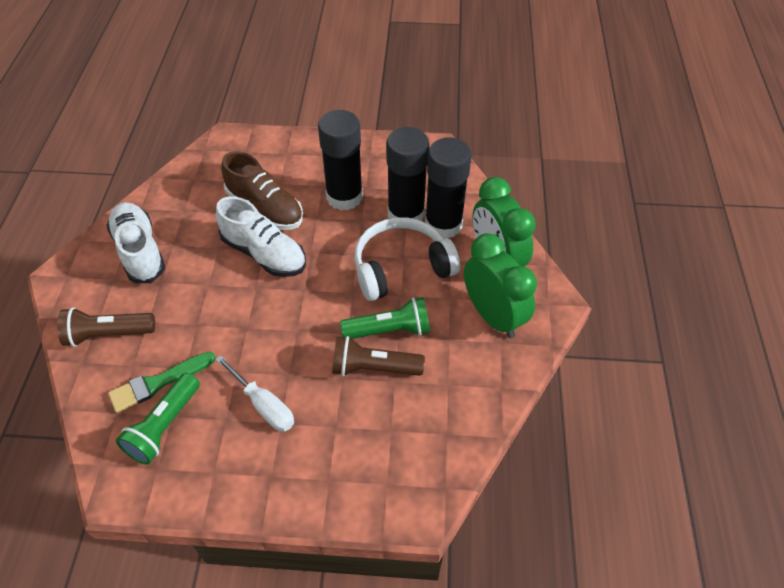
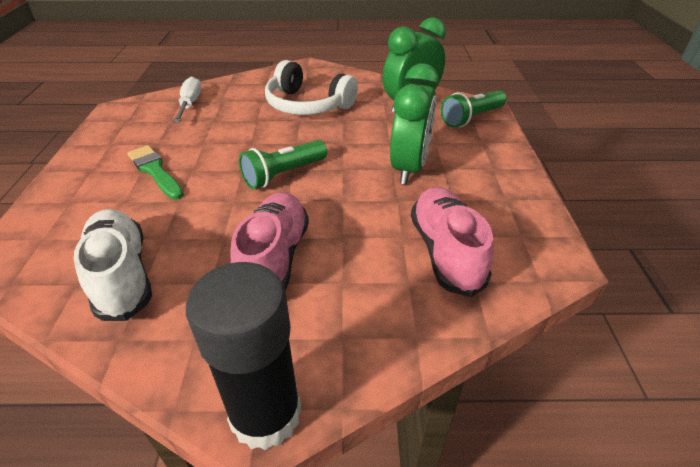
black glue stick: [318,110,363,211] [386,127,429,221] [425,137,472,239] = 3 -> [186,262,302,451] = 1
brown flashlight: [57,307,155,347] [332,336,425,376] = 2 -> none = 0
brown shoe: [221,151,303,230] = 1 -> none = 0
pink shoe: none = 0 -> [230,192,309,291] [411,187,494,297] = 2
white shoe: [107,202,165,283] [216,196,306,277] = 2 -> [74,209,152,321] = 1

